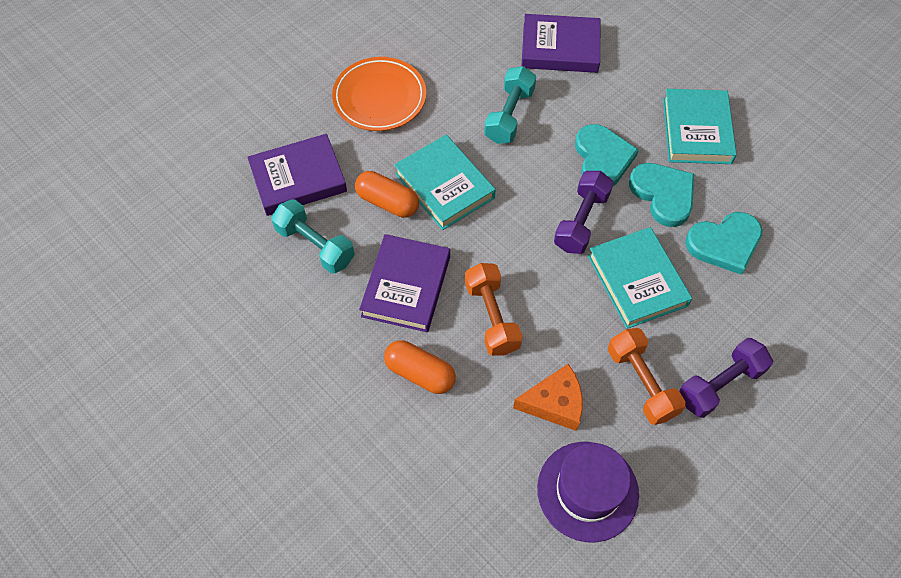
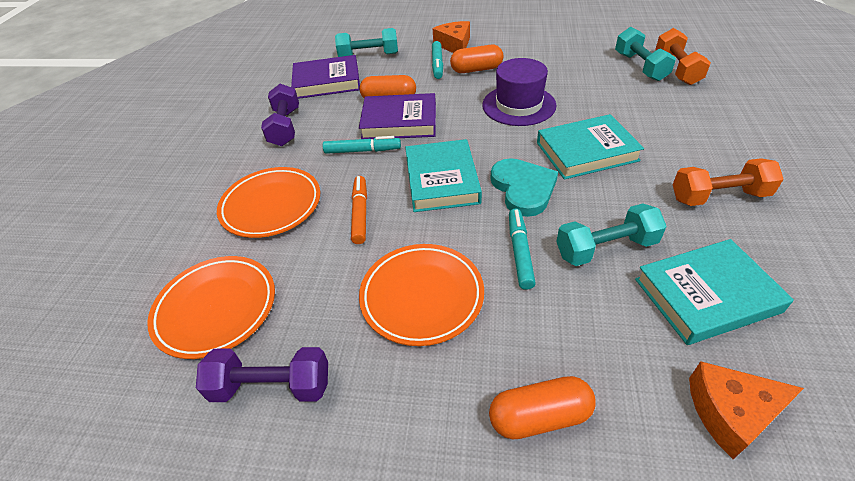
orange capsule: [355,171,419,218] [384,340,456,394] = 2 -> [360,75,416,98] [450,44,503,73] [489,376,595,440] = 3
orange cheese: [513,364,583,431] = 1 -> [433,21,470,53] [689,361,804,459] = 2
orange marker: none = 0 -> [351,176,367,244] = 1
orange plate: [332,57,426,131] = 1 -> [147,256,275,359] [217,167,320,238] [359,244,484,346] = 3
purple book: [247,134,347,216] [359,234,450,332] [521,14,600,73] = 3 -> [291,55,360,99] [359,93,436,139] = 2
turquoise dumbbell: [271,199,355,274] [484,66,536,144] = 2 -> [335,28,398,57] [556,204,667,266] [615,27,676,81] = 3
turquoise heart: [575,124,639,186] [629,163,694,227] [685,212,762,275] = 3 -> [491,158,558,217] = 1
turquoise marker: none = 0 -> [323,136,401,154] [432,41,443,79] [509,209,536,290] = 3

